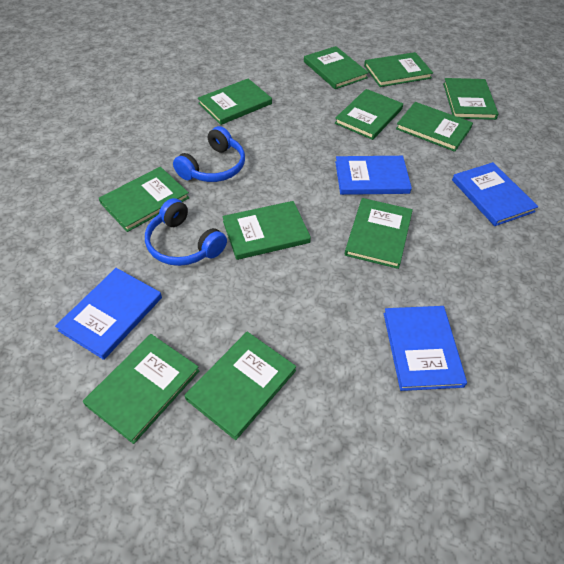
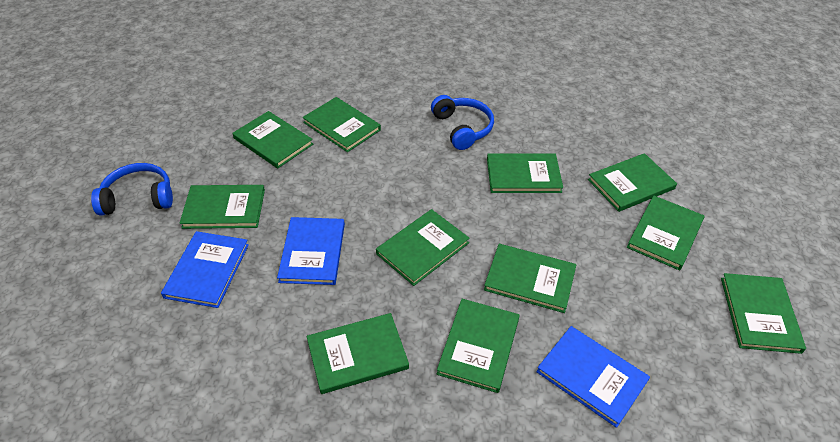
blue book: [55,268,162,360] [335,156,412,195] [384,306,467,391] [452,162,538,226] = 4 -> [161,231,249,308] [277,217,345,285] [536,326,650,428] = 3

